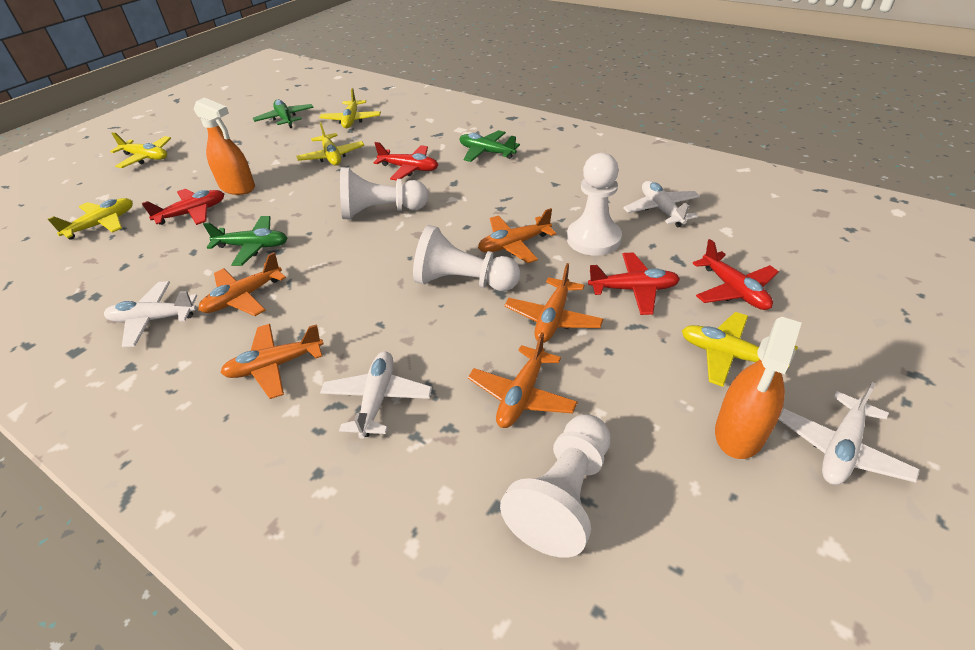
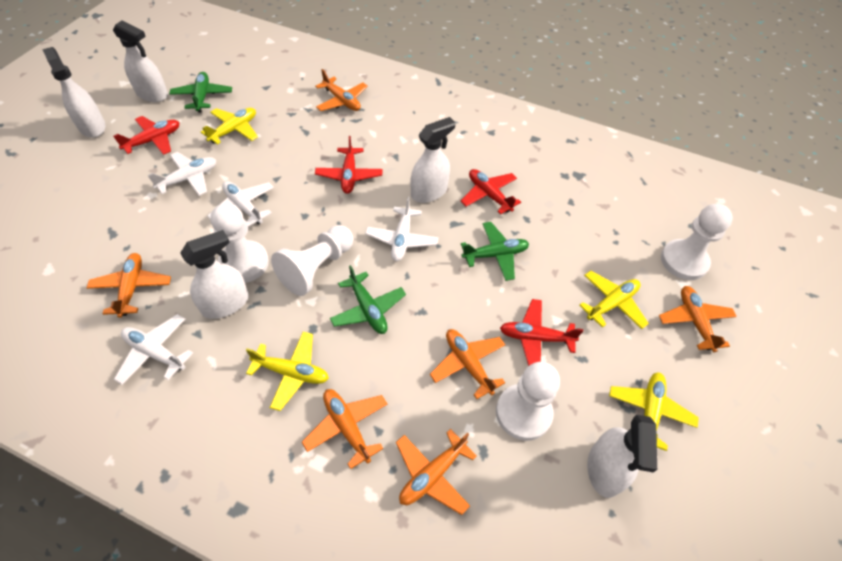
orange plane: [198,252,286,316] [220,324,323,399] [468,332,578,428] [478,208,556,263] [504,263,603,343] = 5 -> [87,253,171,318] [302,389,387,469] [315,69,368,111] [396,429,477,515] [430,329,505,399] [659,286,737,352] = 6
orange spray bottle: [194,97,255,195] [715,317,802,459] = 2 -> none = 0
white spray bottle: none = 0 -> [42,47,105,138] [113,21,168,102] [180,230,249,319] [411,117,456,203] [587,415,657,498] = 5
yellow plane: [48,198,133,239] [110,132,171,168] [296,122,364,166] [319,88,381,128] [682,312,798,387] = 5 -> [201,108,258,145] [246,332,329,411] [579,271,649,329] [609,373,699,451] = 4

